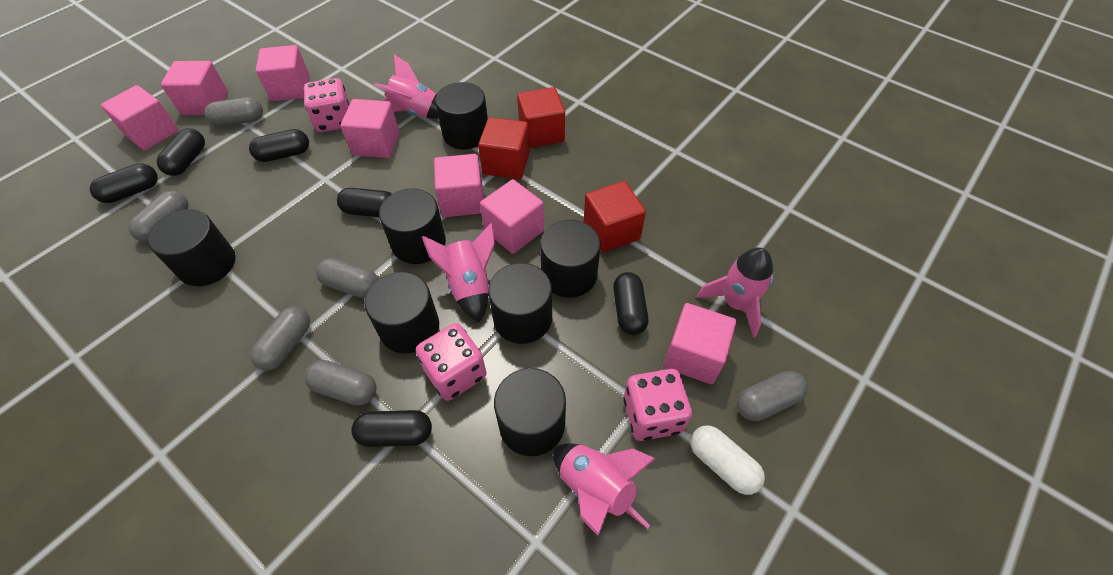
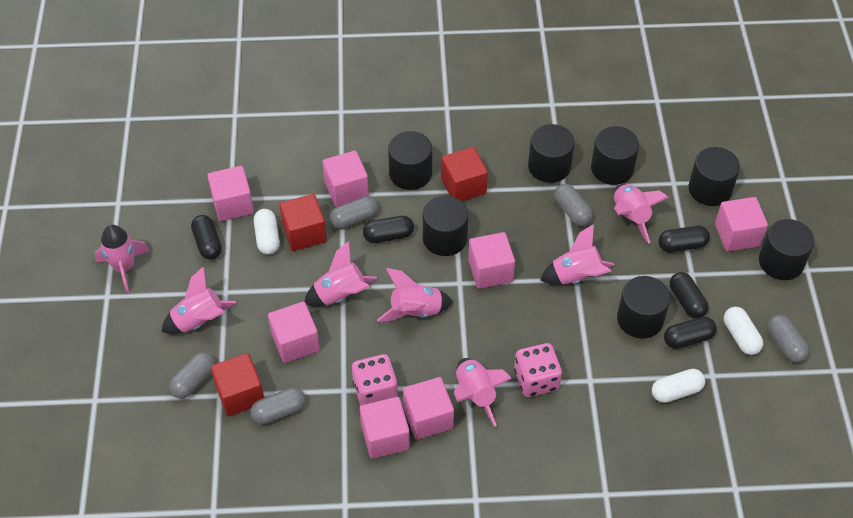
black capsule: [90,163,158,203] [157,128,205,176] [249,129,309,162] [337,188,392,217] [351,410,432,447] [613,272,648,335] = 6 -> [191,215,222,260] [363,216,414,243] [658,226,710,253] [664,317,716,349] [670,272,709,319] = 5
grey capsule: [128,191,189,242] [204,97,263,126] [250,306,310,371] [304,360,377,406] [316,258,378,298] [737,371,808,421] = 6 -> [169,352,215,399] [250,387,305,424] [330,196,378,229] [554,184,593,226] [767,315,810,363] = 5
pink dice: [304,78,350,132] [416,323,487,401] [624,369,692,441] = 3 -> [352,354,398,405] [514,343,562,397] = 2
pink rocket: [374,54,439,119] [422,223,495,323] [553,443,656,536] [697,247,773,337] = 4 -> [94,225,149,293] [162,266,236,334] [304,241,377,307] [377,268,453,322] [454,358,512,427] [540,224,614,285] [614,184,669,244] = 7
white capsule: [691,425,765,495] = 1 -> [254,209,280,255] [652,369,705,403] [724,307,764,355] = 3

